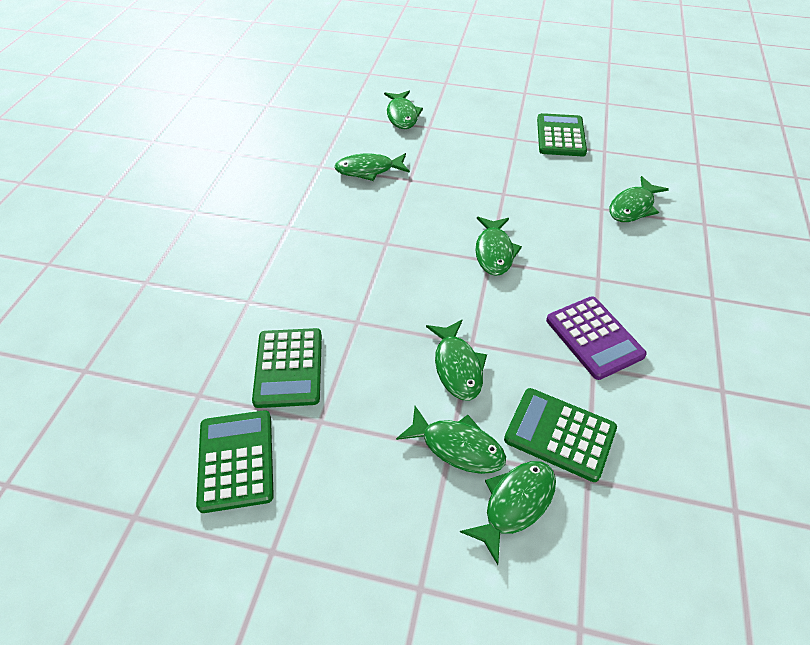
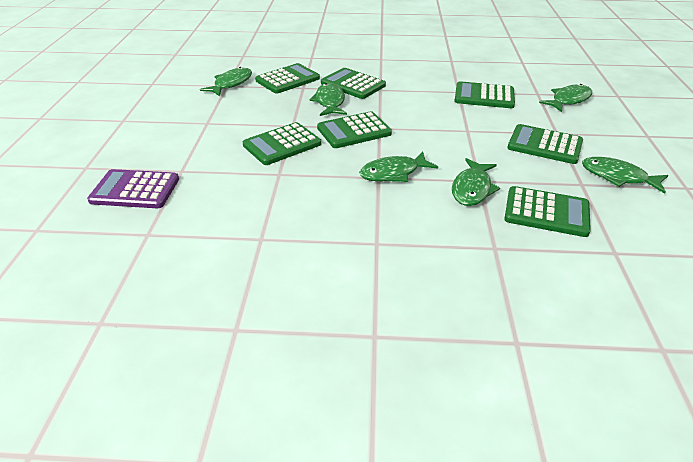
green calculator: [196,410,274,513] [252,328,322,408] [504,388,617,482] [537,113,587,156] = 4 -> [243,122,321,165] [255,63,320,94] [317,111,392,148] [321,68,386,99] [454,81,515,108] [505,186,591,237] [507,124,583,164] = 7
green fish: [334,153,410,181] [384,91,423,129] [396,406,506,474] [426,319,487,401] [460,461,556,565] [475,217,522,276] [609,176,669,222] = 7 -> [200,67,252,96] [310,83,347,116] [359,152,438,182] [452,158,500,206] [539,84,592,112] [582,157,668,194] = 6

